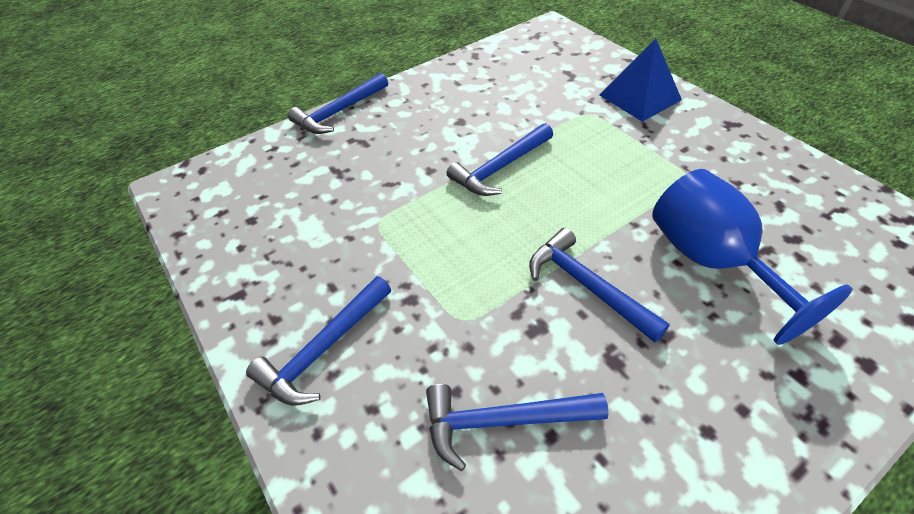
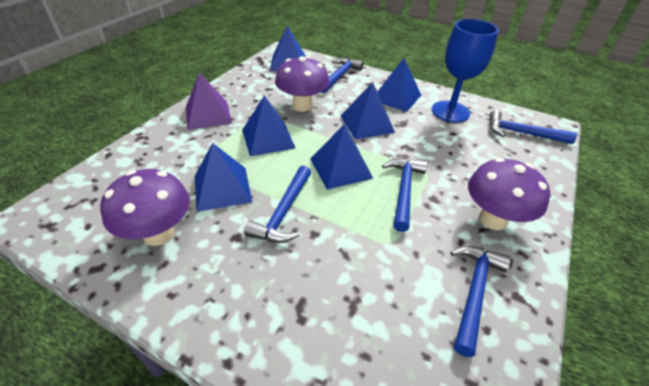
blue pyramid: [600,38,682,122] = 1 -> [195,143,252,212] [242,95,295,156] [270,26,306,71] [310,124,373,190] [341,82,395,139] [378,58,421,112] = 6
purple mushroom: none = 0 -> [100,169,190,246] [275,56,330,112] [468,158,550,230] = 3
purple pyramid: none = 0 -> [186,73,232,130] = 1

